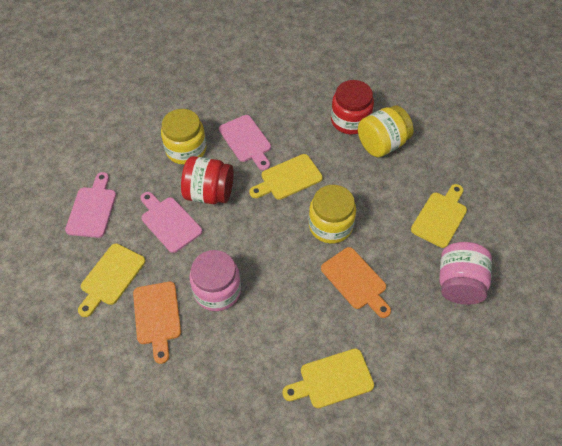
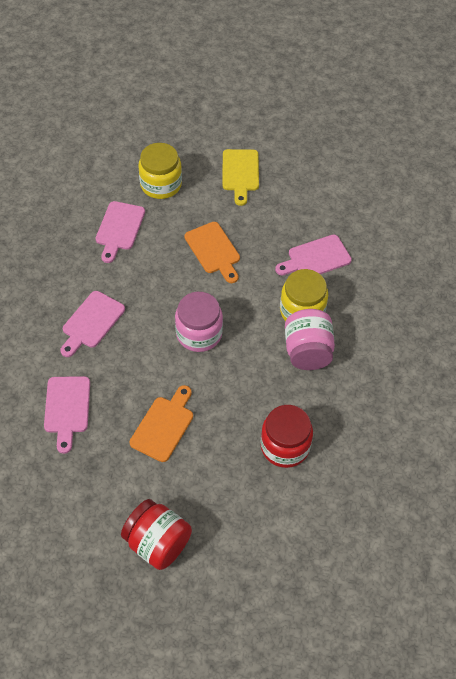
pink cutting board: [65,172,116,238] [140,192,202,253] [219,115,271,170] = 3 -> [44,376,90,454] [60,291,125,357] [96,201,145,263] [275,234,352,275] = 4
yellow cutting board: [78,243,145,317] [249,154,323,200] [282,349,374,408] [411,184,467,248] = 4 -> [223,149,259,206] = 1
yellow jar: [161,109,206,165] [309,185,356,244] [358,105,414,157] = 3 -> [138,143,182,199] [280,269,328,321] = 2

